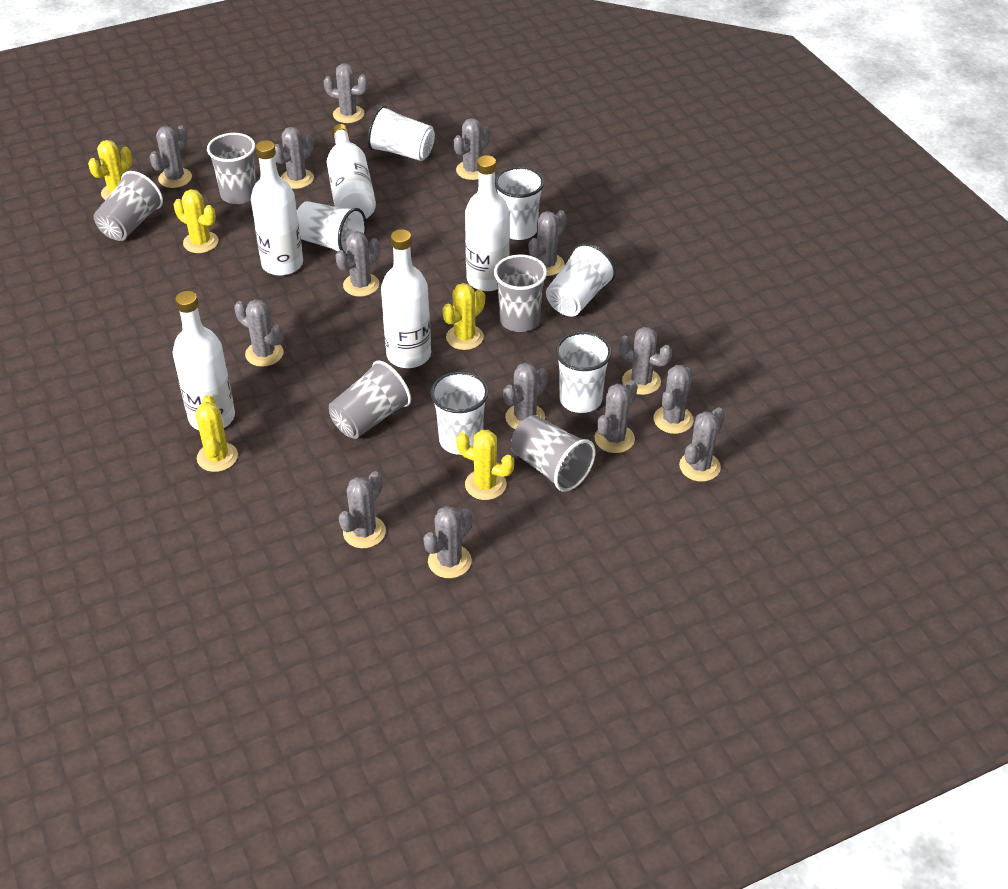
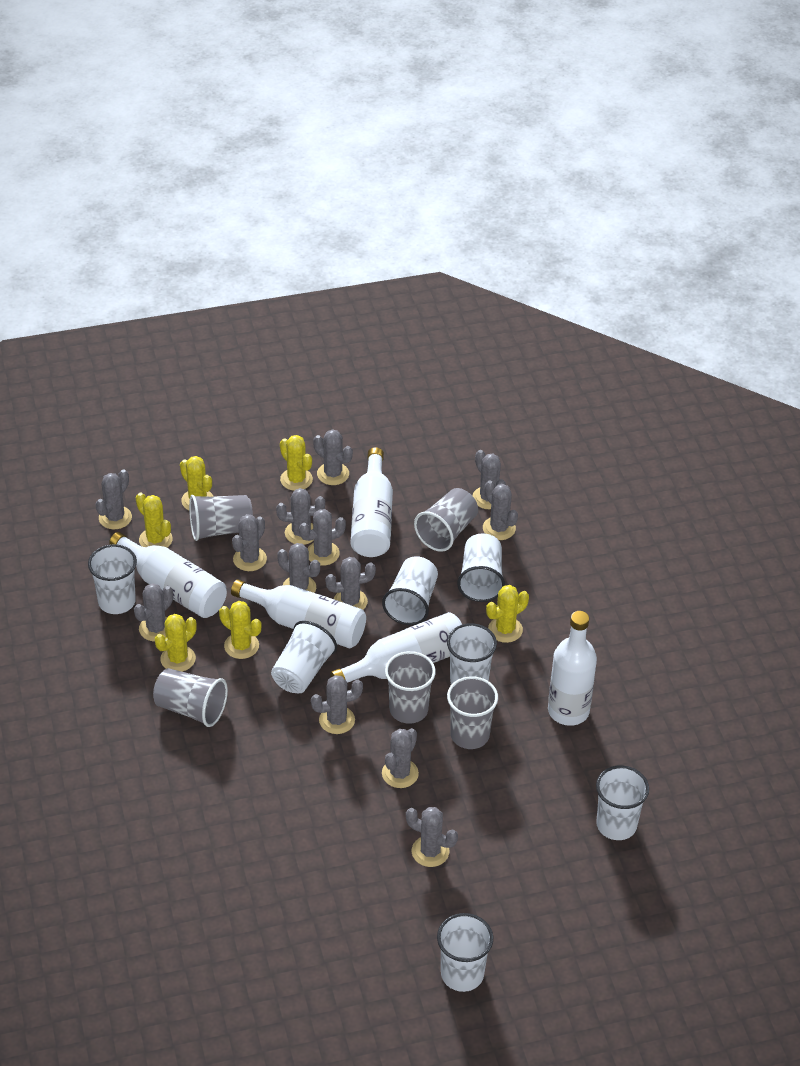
grey cactus: [149,125,192,188] [234,299,284,367] [275,127,314,189] [324,63,368,123] [335,231,380,297] [339,471,386,548] [423,506,472,578] [453,118,490,180] [503,363,548,429] [529,210,567,276] [594,380,638,453] [618,327,672,395] [654,365,693,434] [679,408,725,482] = 14 -> [96,469,132,530] [134,583,173,641] [232,514,267,571] [276,488,325,545] [277,543,320,593] [299,509,346,566] [311,675,363,734] [313,429,353,485] [325,557,376,610] [382,728,419,788] [406,807,458,867] [473,450,506,509] [483,481,518,540] = 13
white cup: [297,201,367,257] [367,105,435,161] [430,371,489,455] [495,167,544,240] [546,243,616,316] [555,332,612,413] = 6 -> [88,544,137,614] [271,621,337,694] [382,556,438,625] [437,913,493,992] [447,623,497,685] [457,533,505,602] [596,765,649,840] = 7
yellow cactus: [88,140,132,200] [174,189,218,253] [195,395,238,472] [442,283,485,350] [456,430,514,500] = 5 -> [136,493,173,548] [155,614,197,672] [180,456,214,510] [219,601,261,659] [280,435,313,491] [486,585,529,643] = 6

